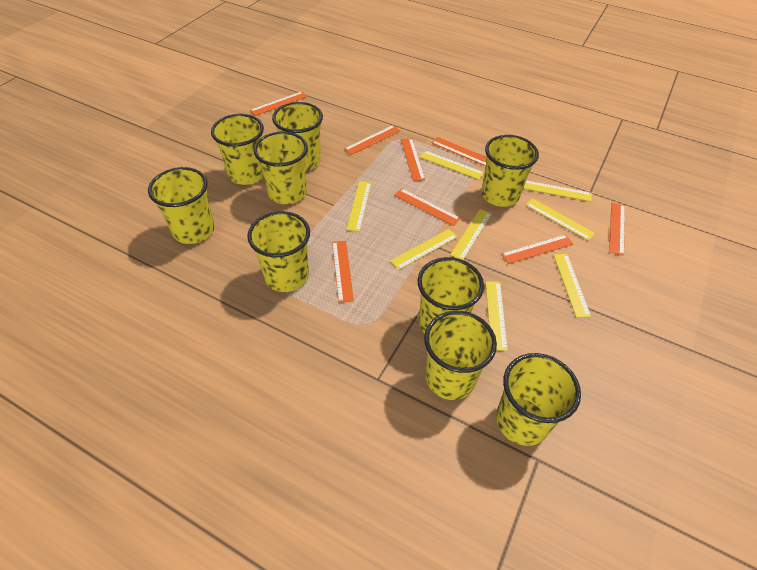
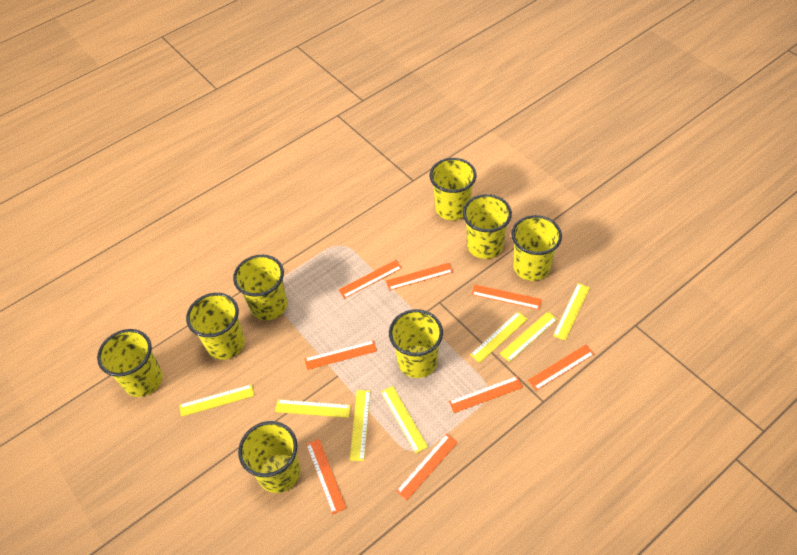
yellow cup: [148,167,215,244] [211,114,264,185] [247,211,310,292] [254,132,308,204] [272,102,323,171] [418,257,484,333] [424,311,497,400] [481,135,539,207] [496,353,581,446] = 9 -> [97,329,163,397] [186,293,245,360] [233,255,287,320] [238,421,301,493] [389,309,443,378] [430,158,476,220] [463,194,512,259] [511,215,562,281] = 8
yellow ruler: [346,181,371,232] [390,229,458,270] [420,150,484,180] [450,209,492,260] [486,281,508,351] [523,180,592,202] [526,198,595,241] [554,254,591,318] = 8 -> [179,384,254,417] [275,399,351,418] [350,390,370,461] [381,386,428,453] [470,312,528,363] [500,312,557,362] [553,283,590,341] = 7

